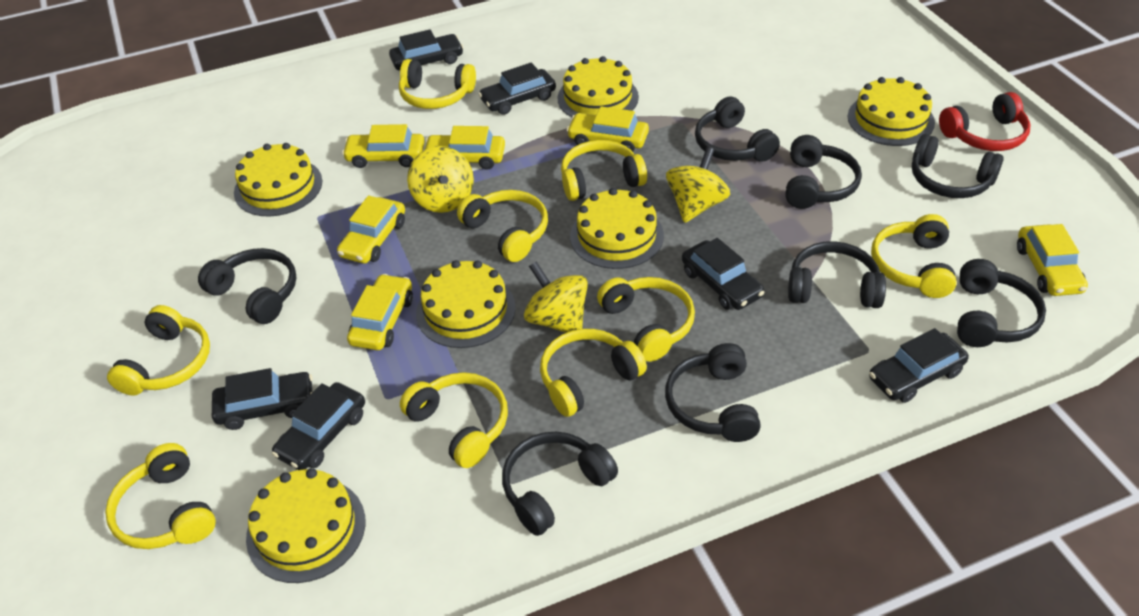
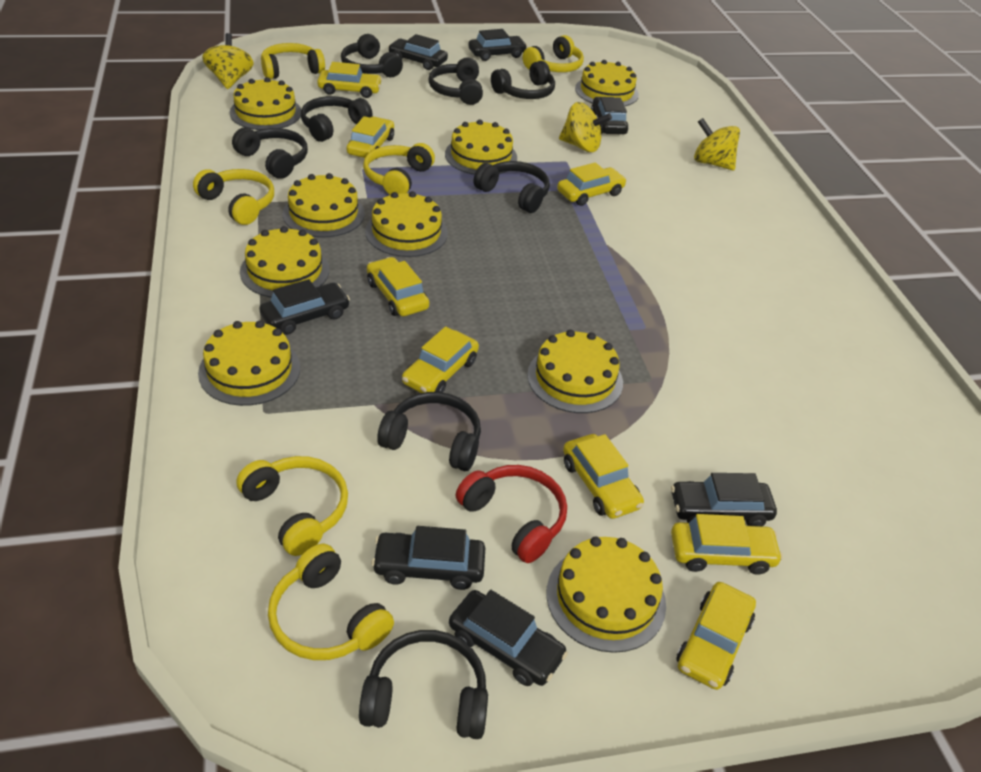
black car: [212,368,313,430] [272,382,365,470] [389,29,464,70] [478,63,556,115] [682,238,764,310] [869,328,969,403] = 6 -> [259,279,350,335] [372,526,485,590] [388,34,448,70] [449,590,568,686] [468,29,527,61] [591,97,629,134] [671,473,777,526] = 7
yellow cake: [234,143,322,217] [246,468,365,583] [416,260,516,348] [557,56,639,117] [570,188,664,269] [848,77,935,146] = 6 -> [198,320,300,406] [230,77,301,130] [240,226,329,298] [283,173,365,237] [365,191,448,257] [445,120,517,175] [527,330,623,413] [546,536,666,653] [575,60,639,106] = 9
yellow car: [337,196,405,264] [342,124,425,168] [347,274,413,350] [423,126,505,170] [567,106,649,152] [1017,224,1088,296] = 6 -> [317,62,382,98] [347,116,394,158] [367,257,429,316] [402,326,479,393] [557,162,627,206] [563,434,644,519] [671,514,783,575] [676,582,756,690] = 8
yellow headphones: [105,443,216,549] [107,305,210,396] [399,59,476,109] [400,372,508,468] [457,190,548,262] [540,329,647,417] [561,140,647,201] [597,277,695,362] [871,214,957,298] = 9 -> [193,169,274,225] [236,456,348,556] [261,43,325,79] [268,543,394,660] [363,143,435,195] [523,35,584,72] = 6

